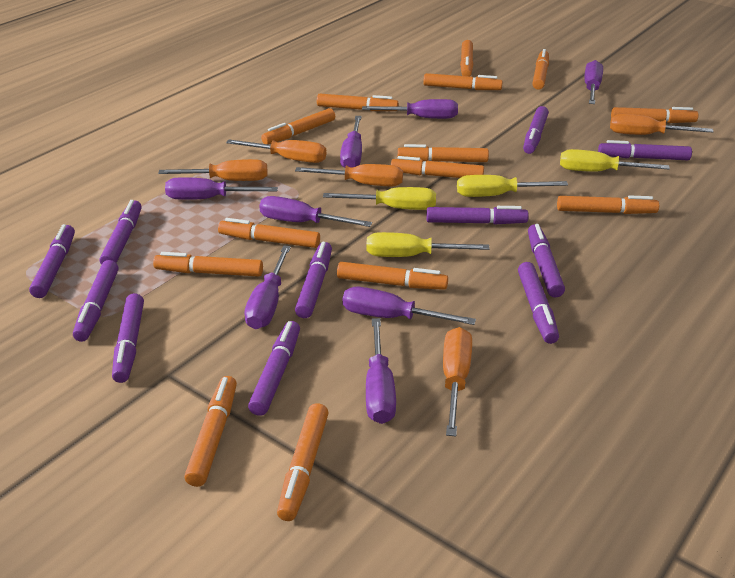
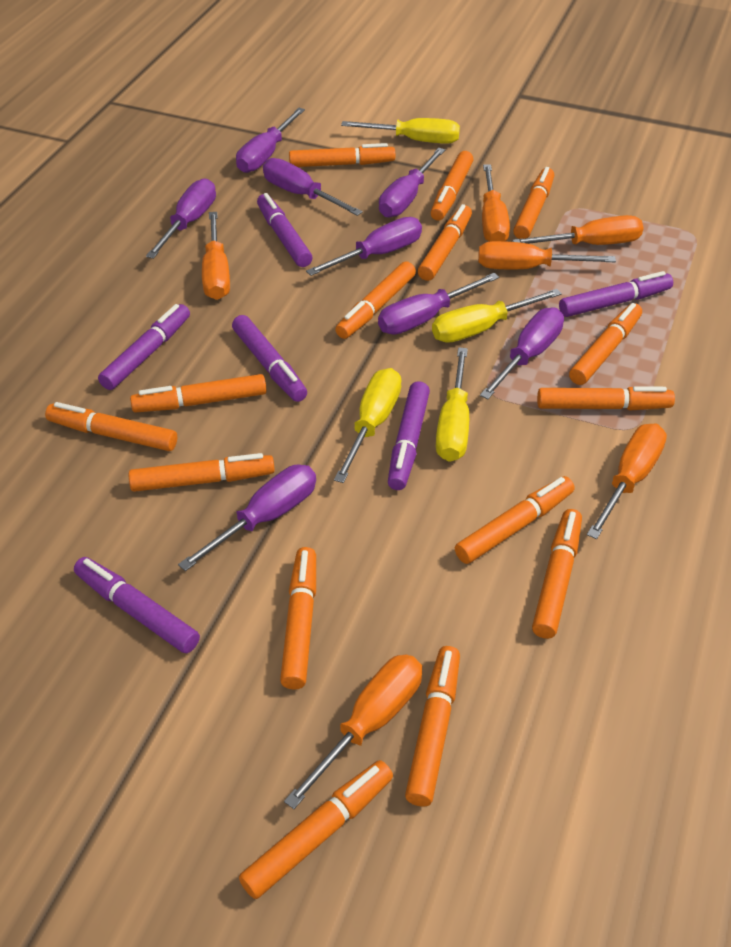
orange marker: [153,252,263,277] [184,376,237,487] [218,218,320,248] [261,108,335,145] [277,403,328,521] [317,94,398,111] [337,262,448,290] [391,156,484,178] [398,144,489,162] [423,73,503,90] [460,40,473,76] [532,49,549,90] [557,195,659,214] [611,107,698,123] = 14 -> [45,402,177,451] [129,453,275,492] [130,374,267,413] [239,760,393,899] [280,547,316,690] [289,143,395,167] [335,261,416,339] [405,646,460,807] [418,204,472,281] [430,151,473,221] [455,476,575,564] [513,167,554,239] [532,509,582,639] [537,386,675,410] [569,303,642,385] = 15
orange screwdriver: [158,159,267,181] [226,139,326,163] [295,164,403,186] [443,327,472,436] [610,114,714,135] = 5 -> [202,212,230,300] [284,655,422,809] [478,241,616,269] [482,165,510,242] [512,215,644,245] [587,424,667,539] = 6
purple marker: [29,224,75,298] [73,260,118,342] [100,200,142,265] [112,293,144,383] [248,321,300,416] [295,242,332,318] [427,206,529,224] [518,262,559,344] [523,106,549,154] [528,224,565,297] [598,140,692,160] = 11 -> [74,557,200,653] [98,304,190,390] [232,315,307,402] [257,193,313,267] [388,381,430,490] [559,271,673,317] = 6

